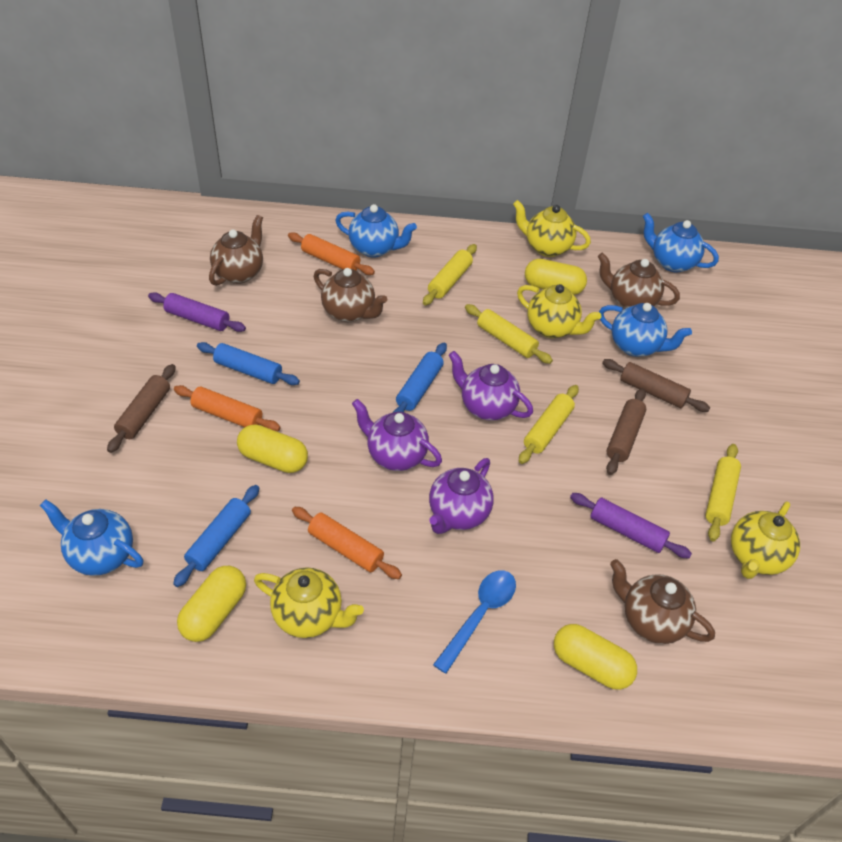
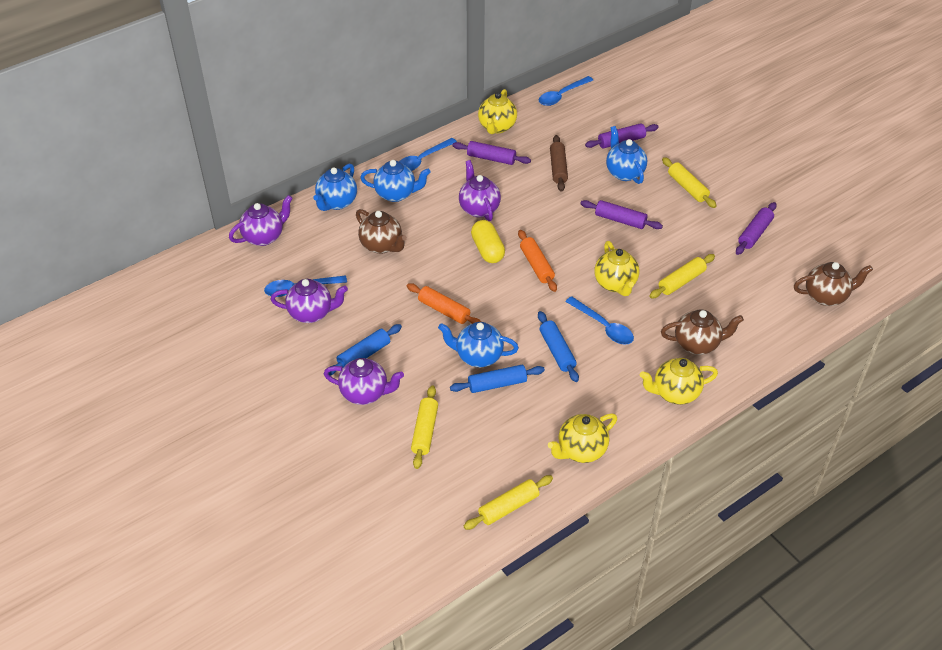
blue spoon: [433,570,516,674] = 1 -> [264,275,347,297] [399,138,457,171] [539,76,593,106] [565,296,634,345] = 4
brown rolling pin: [107,364,175,453] [602,359,710,412] [606,388,646,475] = 3 -> [550,135,568,192] = 1
brown teapot: [209,215,263,286] [314,268,387,322] [598,252,680,309] [610,559,715,644] = 4 -> [356,209,407,254] [661,309,744,355] [794,262,873,306] = 3
orange rolling pin: [174,385,281,431] [288,232,375,275] [292,507,402,579] = 3 -> [407,283,481,324] [518,230,557,292] = 2
purple rolling pin: [148,292,246,332] [570,493,692,558] = 2 -> [453,141,531,165] [580,200,663,229] [585,123,659,148] [736,202,777,255] = 4
purple teapot: [352,399,442,471] [429,458,494,534] [449,351,533,421] = 3 -> [229,195,293,246] [271,279,348,323] [324,358,404,405] [459,160,501,221] = 4
yellow capsule: [177,566,246,642] [237,424,308,473] [525,259,587,295] [554,624,637,690] = 4 -> [471,220,505,263] = 1

